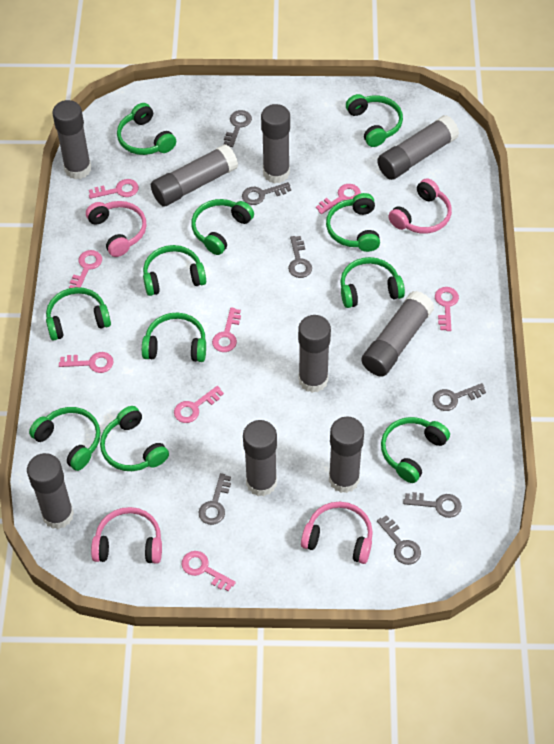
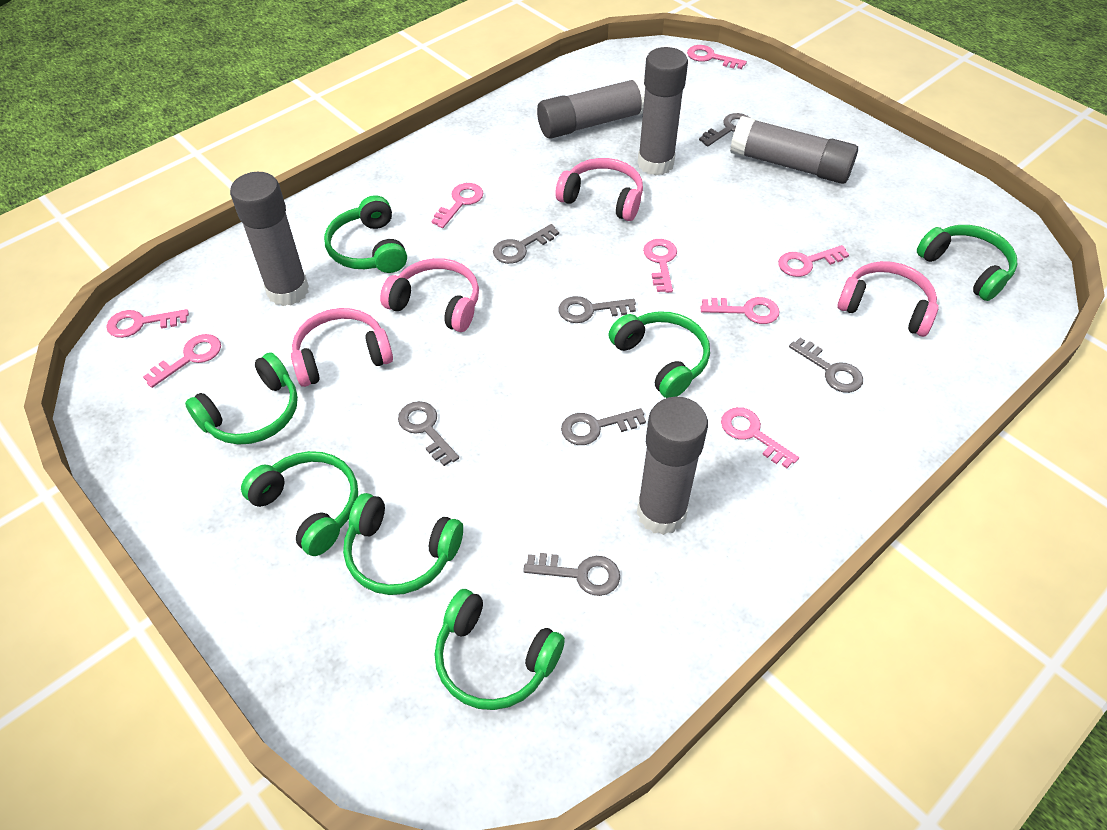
green headphones: [29,407,100,471] [46,287,111,341] [100,406,169,471] [117,103,176,155] [142,313,206,362] [143,245,206,296] [191,199,254,255] [326,193,380,252] [340,257,405,308] [346,94,403,147] [381,417,450,483] = 11 -> [185,352,298,445] [241,451,358,556] [324,195,407,273] [343,493,463,595] [434,589,565,710] [608,311,710,398] [917,225,1018,301] = 7
grey glue stick: [27,453,74,529] [52,100,91,179] [151,144,238,206] [243,420,277,496] [261,104,290,184] [298,315,331,393] [329,417,364,493] [361,291,434,377] [377,115,459,180] = 9 -> [230,172,309,306] [537,76,645,139] [637,397,708,535] [638,47,688,175] [730,116,858,184] = 5

